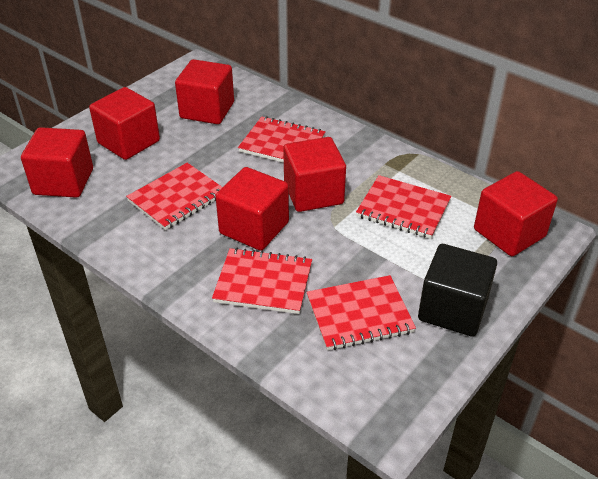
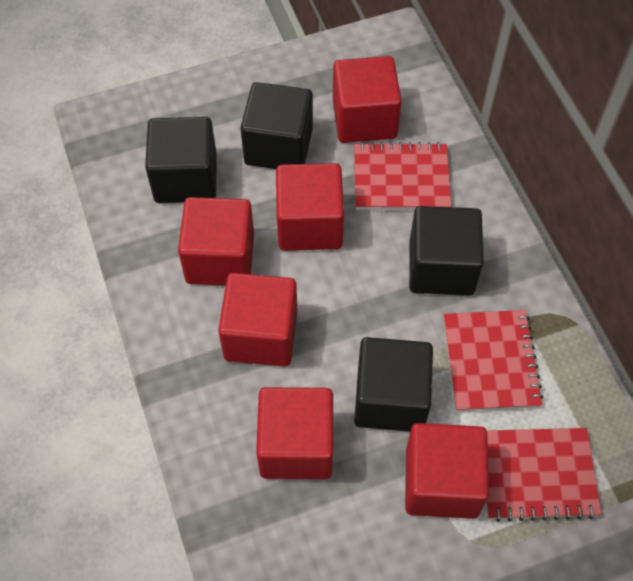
black cube: [418,244,497,337] = 1 -> [145,117,217,203] [240,82,313,169] [354,337,433,432] [409,206,484,296] = 4
red notebook: [126,163,222,230] [212,248,312,314] [238,116,326,163] [307,275,416,350] [356,175,452,239] = 5 -> [354,142,452,210] [444,310,543,412] [486,428,602,522] = 3

